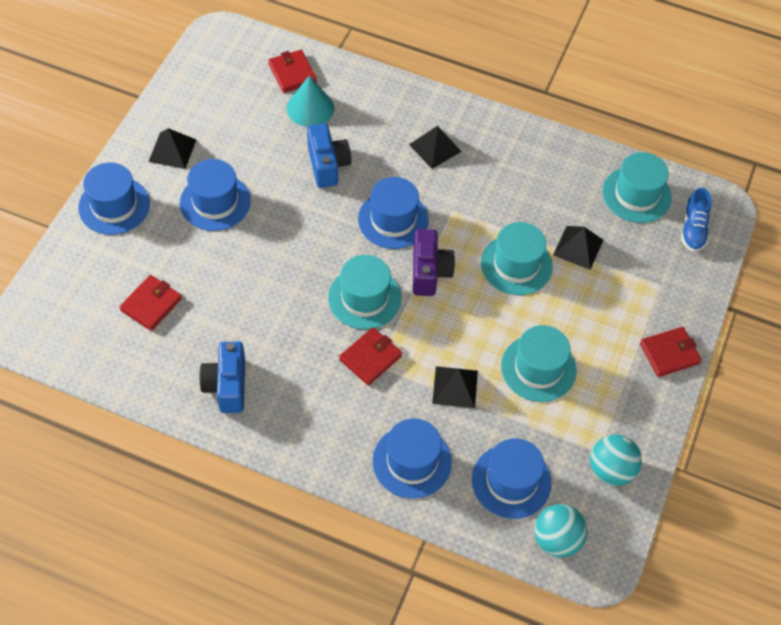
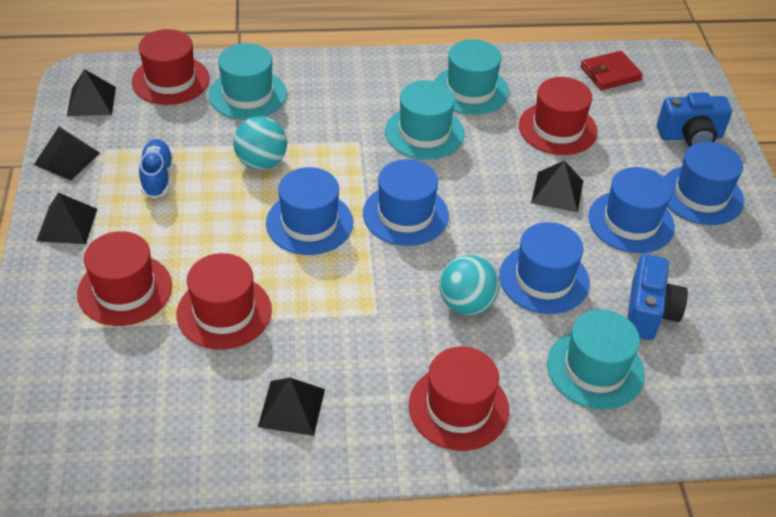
black pyramid: [149,128,196,169] [409,126,462,169] [432,366,478,408] [553,226,603,270] = 4 -> [34,127,100,180] [37,193,97,244] [67,69,116,116] [258,378,325,436] [531,160,583,213] = 5
purple camera: [413,229,455,296] = 1 -> none = 0
red hat: none = 0 -> [77,231,172,326] [132,29,209,105] [176,253,272,350] [409,347,509,451] [519,77,598,155] = 5
red wallet: [119,275,182,331] [268,50,317,93] [339,327,402,385] [640,327,702,377] = 4 -> [580,51,643,90] = 1
turquoise cone: [287,75,334,127] = 1 -> none = 0

